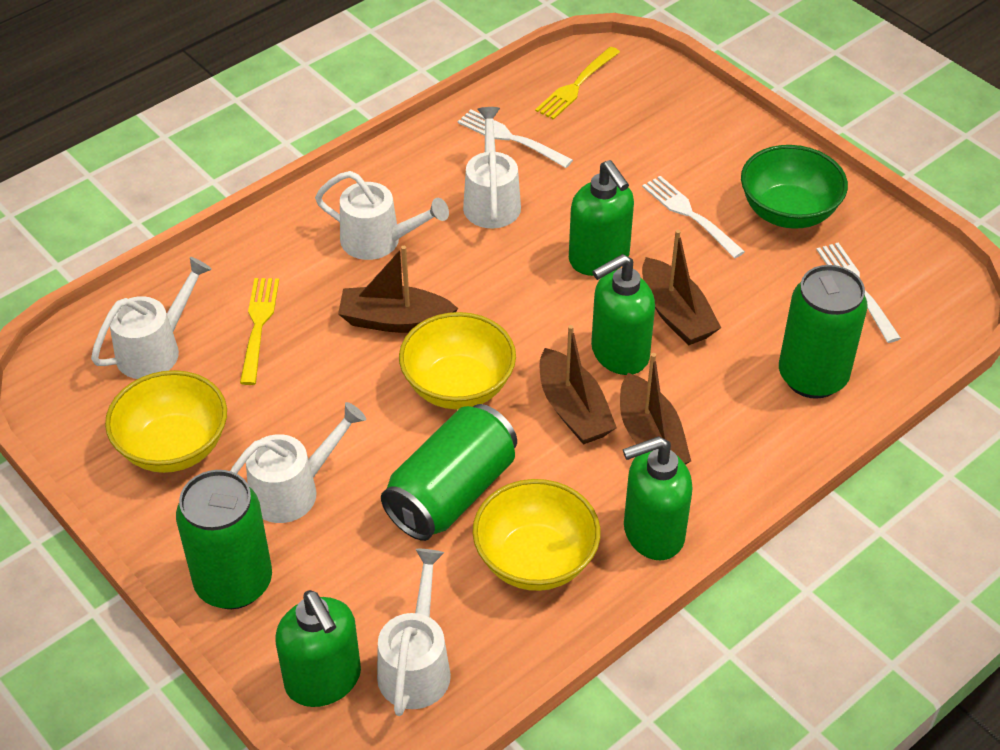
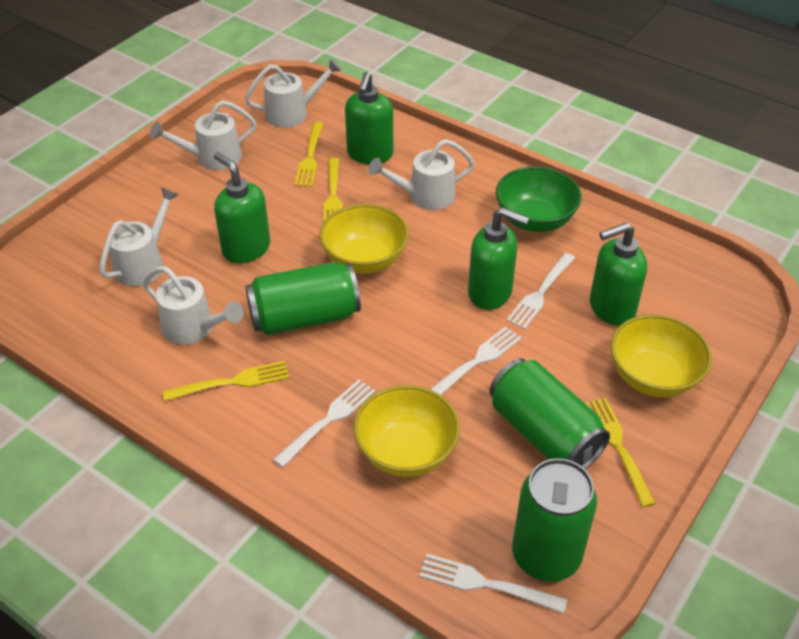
brown boat: [338,246,458,333] [540,325,617,445] [620,353,691,465] [642,230,721,346] = 4 -> none = 0
white fork: [458,109,573,168] [642,176,745,258] [816,242,901,343] = 3 -> [273,380,375,468] [419,554,567,614] [430,326,522,395] [506,253,575,330] = 4
yellow fork: [240,278,279,385] [535,47,620,120] = 2 -> [162,361,290,402] [294,122,324,187] [323,157,343,222] [585,398,656,507] = 4

